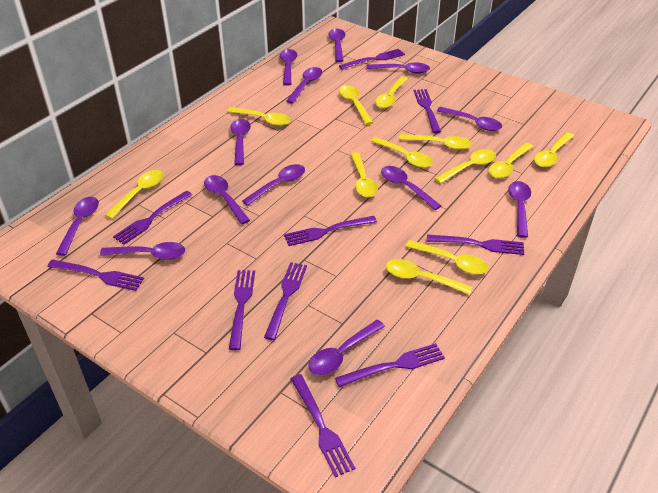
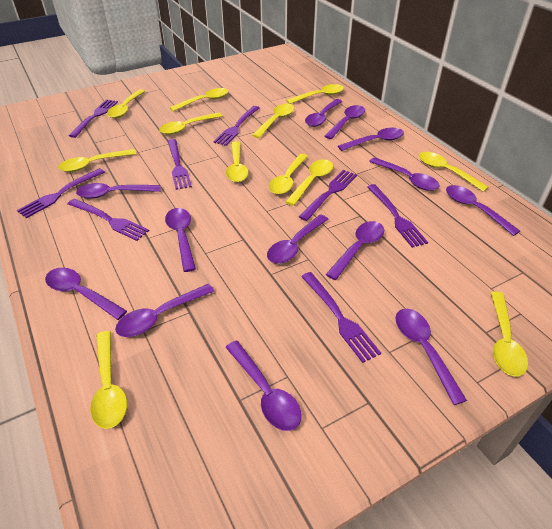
purple fork: [47,259,144,291] [113,191,192,245] [229,270,255,350] [264,262,307,340] [284,216,377,246] [291,374,355,477] [335,343,445,387] [339,49,405,70] [414,89,441,133] [427,235,524,255] = 10 -> [17,168,105,218] [68,199,149,241] [69,99,118,138] [168,139,192,190] [213,106,260,146] [299,170,357,221] [301,272,381,363] [367,184,428,248] = 8

